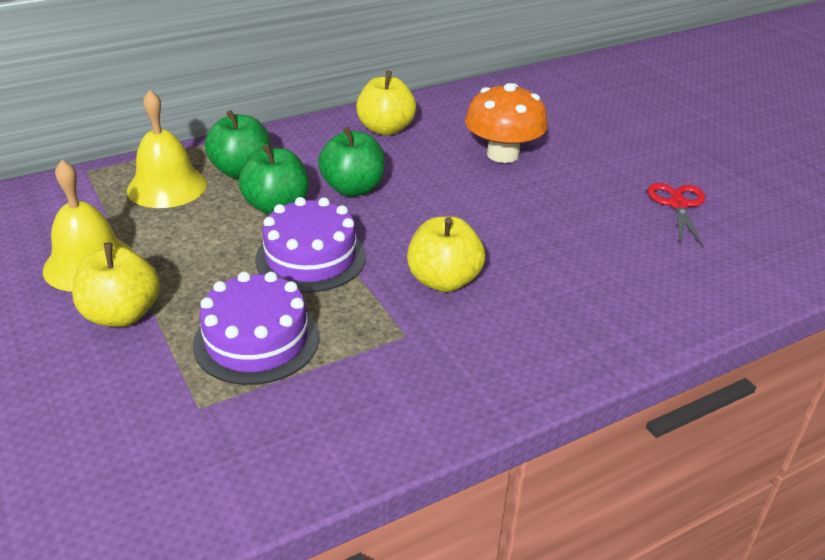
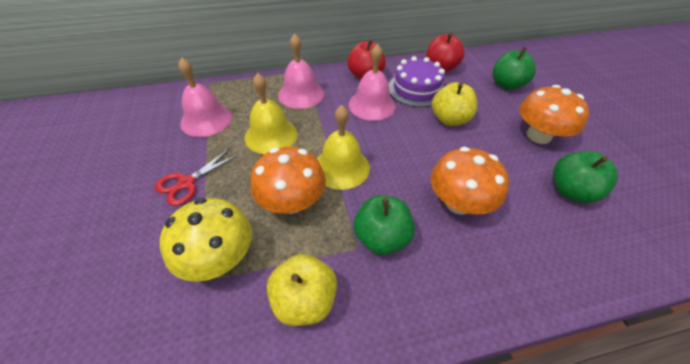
orange mushroom: [465,83,548,163] = 1 -> [251,147,326,214] [431,147,509,215] [519,85,589,144] = 3
pink bell: none = 0 -> [179,57,232,137] [278,33,324,109] [349,44,396,121] = 3
purple cake: [193,271,320,385] [255,197,366,292] = 2 -> [389,56,445,107] = 1
red apple: none = 0 -> [347,39,386,79] [426,33,465,72] = 2
yellow apple: [72,242,160,327] [356,71,416,135] [407,216,485,292] = 3 -> [267,254,337,326] [432,82,477,126] = 2
yellow mushroom: none = 0 -> [160,198,252,282] = 1

